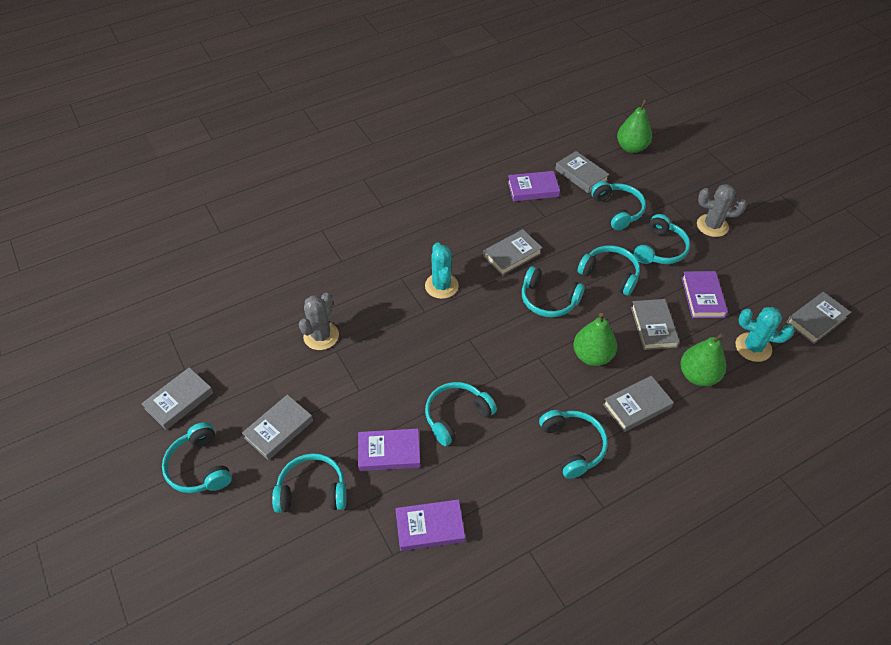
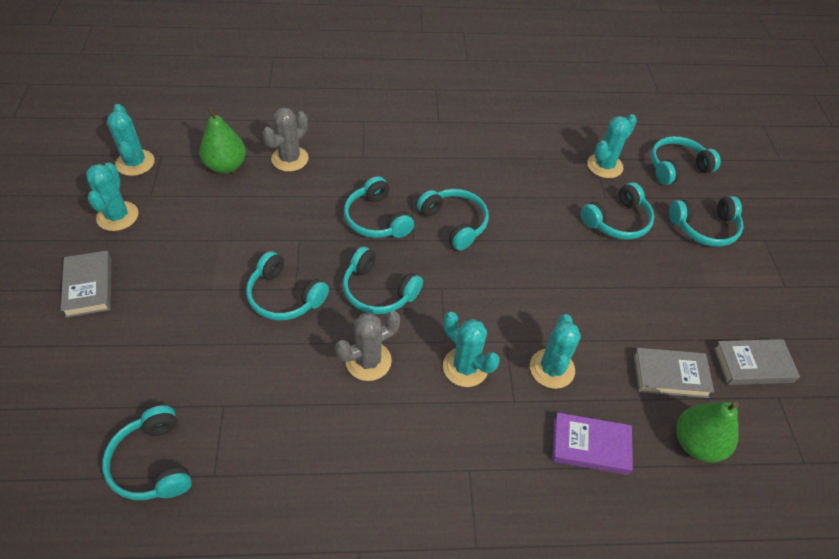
green pear: [573,313,617,366] [617,99,652,153] [680,333,726,386] = 3 -> [200,105,246,174] [676,402,739,463] = 2
grey book: [141,367,214,430] [242,394,313,460] [483,229,542,276] [555,151,610,193] [603,376,674,432] [631,299,680,350] [786,292,851,344] = 7 -> [61,251,111,318] [633,348,714,398] [713,339,800,385] = 3
purple book: [358,428,421,471] [395,499,465,551] [508,171,560,201] [681,271,728,318] = 4 -> [552,412,633,475] = 1
turquoise cactus: [425,242,459,299] [736,307,794,362] = 2 -> [86,162,138,231] [107,104,155,176] [443,312,500,387] [530,314,581,389] [587,114,637,178] = 5

